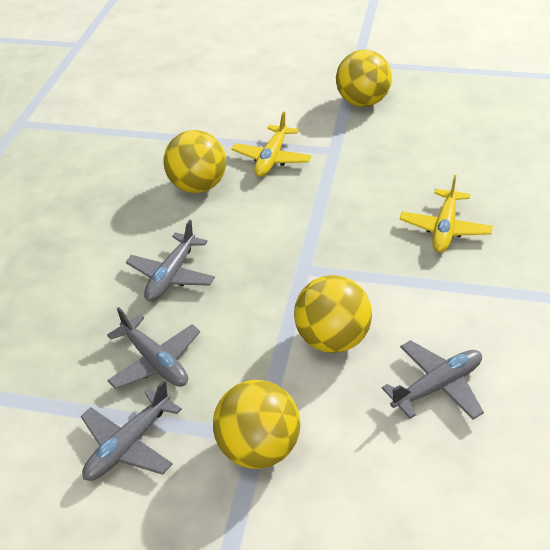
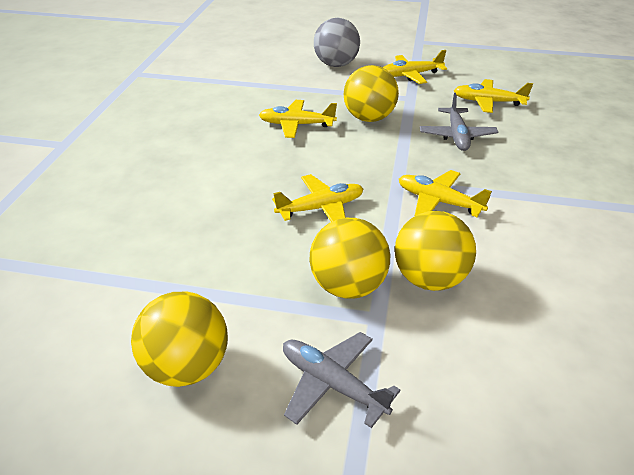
grey ball: none = 0 -> [314,18,360,67] = 1
grey plane: [81,380,182,481] [107,307,200,389] [126,220,215,302] [382,340,484,420] = 4 -> [283,332,401,428] [420,93,498,151] = 2
yellow plane: [232,111,311,177] [400,175,493,252] = 2 -> [259,100,337,138] [272,174,363,222] [383,50,447,84] [399,170,492,217] [454,79,533,113] = 5

